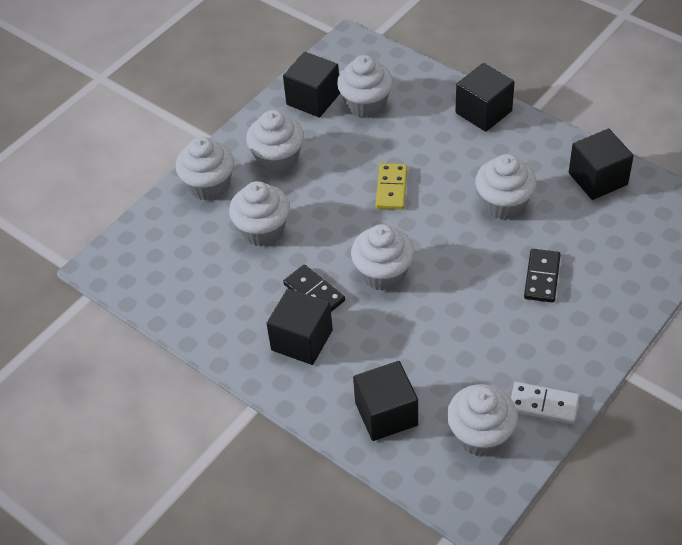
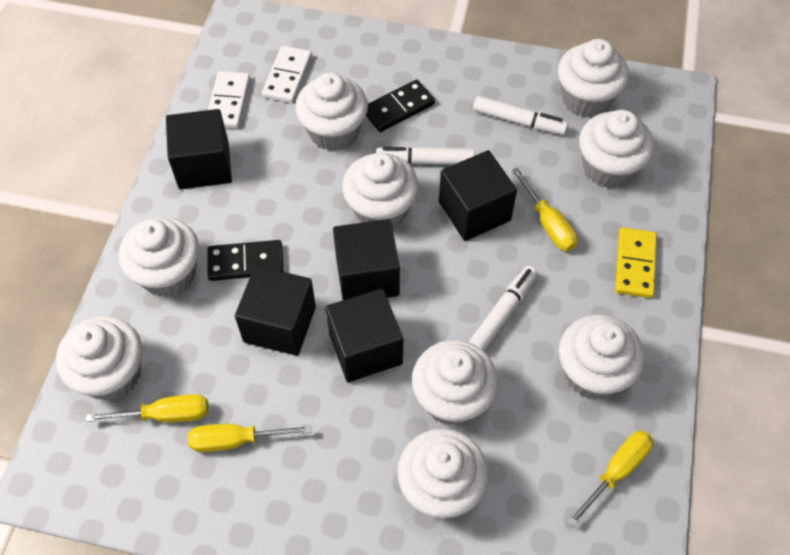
white cupcake: [175,137,234,201] [229,181,290,247] [246,110,304,174] [337,55,393,118] [351,224,414,291] [447,384,518,456] [475,154,536,220] = 7 -> [56,316,143,401] [119,217,200,297] [295,73,368,151] [342,153,419,227] [397,429,489,518] [412,340,498,425] [558,39,629,117] [559,315,644,399] [579,110,654,188] = 9
white domino: [511,382,579,424] = 1 -> [208,71,250,128] [262,46,312,103] = 2
white marker: none = 0 -> [376,146,475,165] [469,266,538,351] [473,96,568,135] = 3
yellow screwdriver: none = 0 -> [85,394,209,422] [188,424,312,452] [512,168,578,251] [567,431,653,527] = 4

